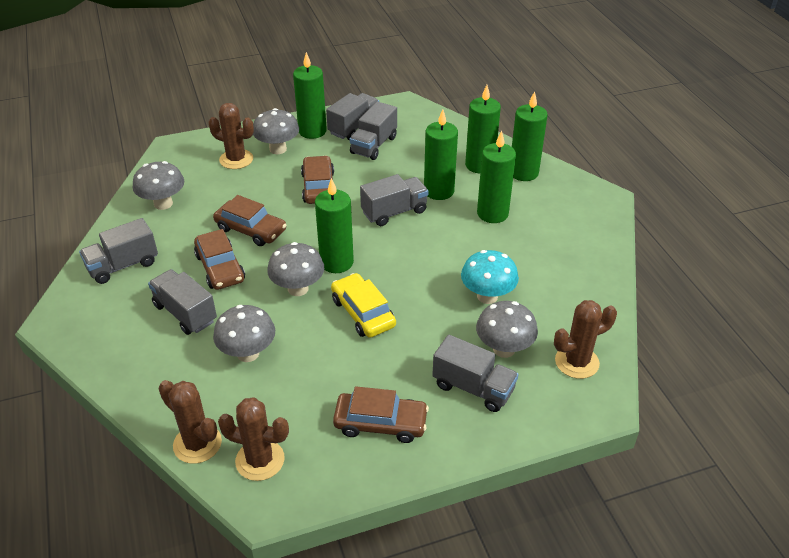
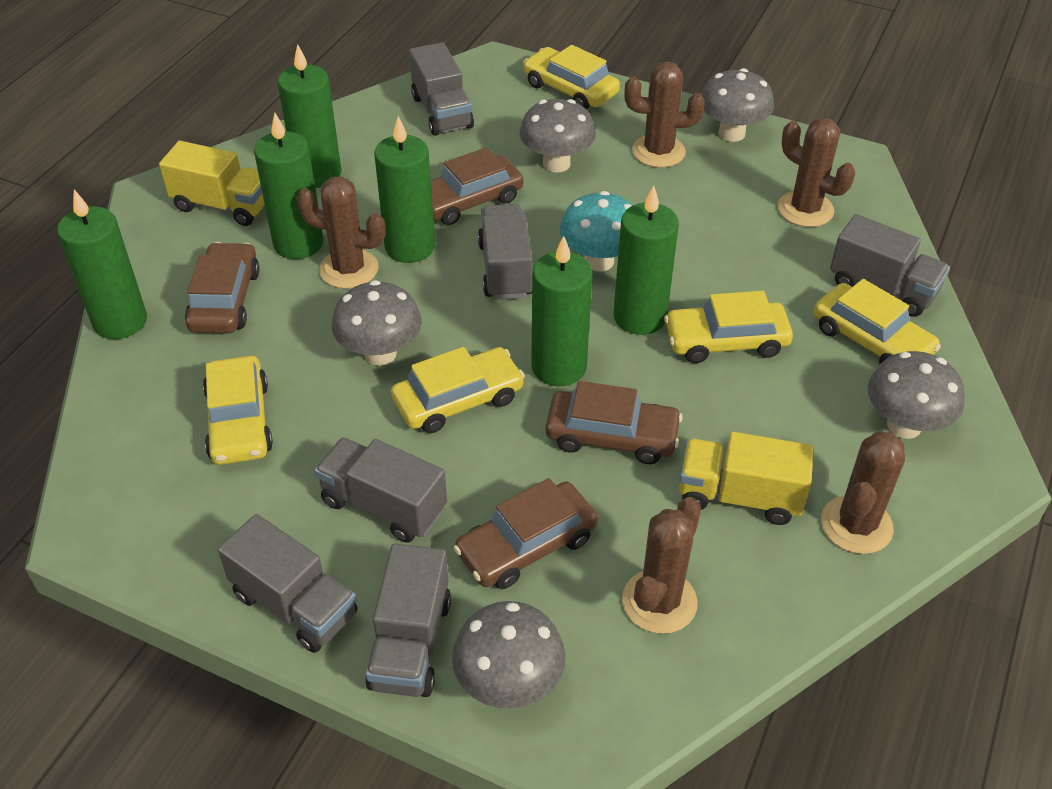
brown cactus: [158,380,222,464] [209,103,254,169] [218,397,289,481] [554,300,617,379] = 4 -> [296,176,386,289] [622,497,701,634] [624,61,705,168] [778,118,855,227] [821,431,905,554] = 5
yellow car: [331,273,396,338] = 1 -> [203,356,273,465] [391,347,525,433] [523,45,620,110] [664,291,793,363] [814,279,941,364] = 5
yellow truck: none = 0 -> [159,141,265,226] [679,432,814,525] = 2

